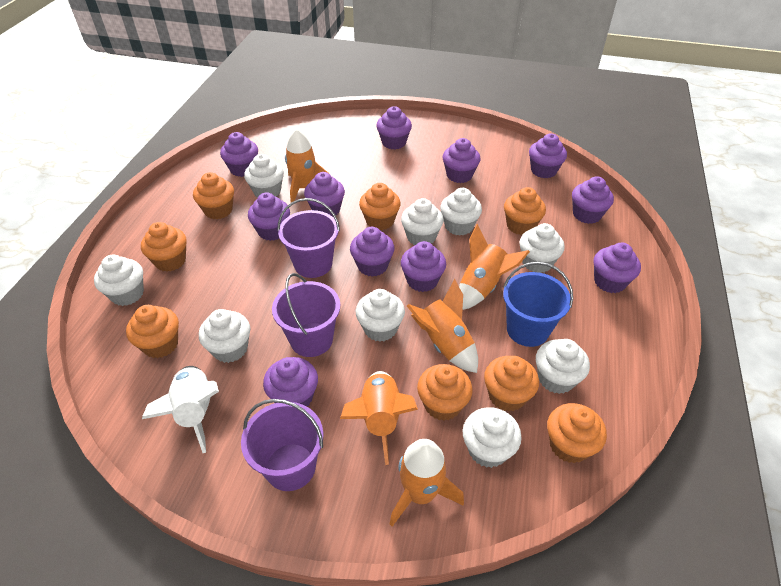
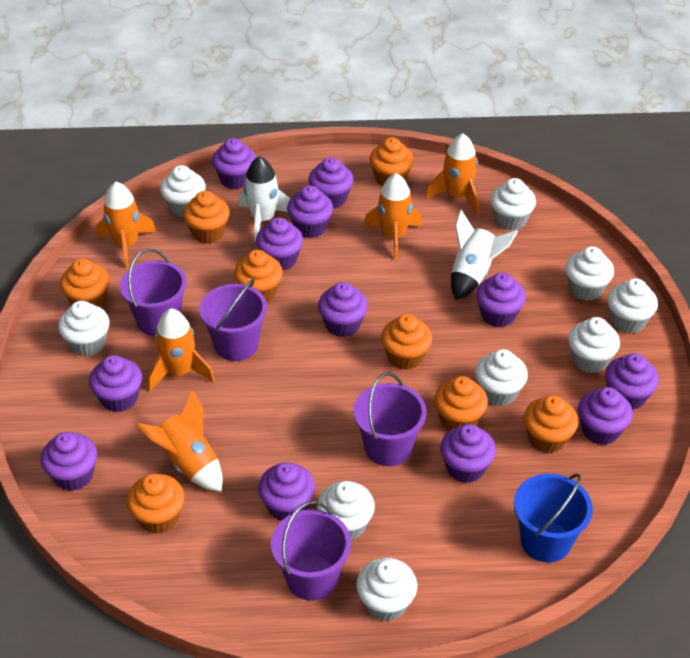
purple bucket: [241,399,323,491] [272,273,340,357] [277,198,340,278] = 3 -> [120,249,187,336] [199,279,267,361] [271,501,351,601] [353,372,427,466] = 4
purple cupcake: [220,132,258,177] [248,192,290,241] [263,357,318,406] [304,172,345,217] [350,227,394,277] [376,106,412,149] [401,241,446,292] [443,138,480,183] [529,133,567,178] [572,176,614,224] [593,243,641,293] = 11 -> [41,432,97,491] [89,355,142,412] [212,138,256,189] [256,217,303,270] [258,462,315,521] [287,185,333,238] [308,157,353,209] [318,282,368,337] [440,424,496,483] [476,272,526,327] [578,387,633,445] [605,353,659,410] = 12
white rocket: [142,366,219,453] = 1 -> [239,156,291,242] [451,210,518,300] = 2

